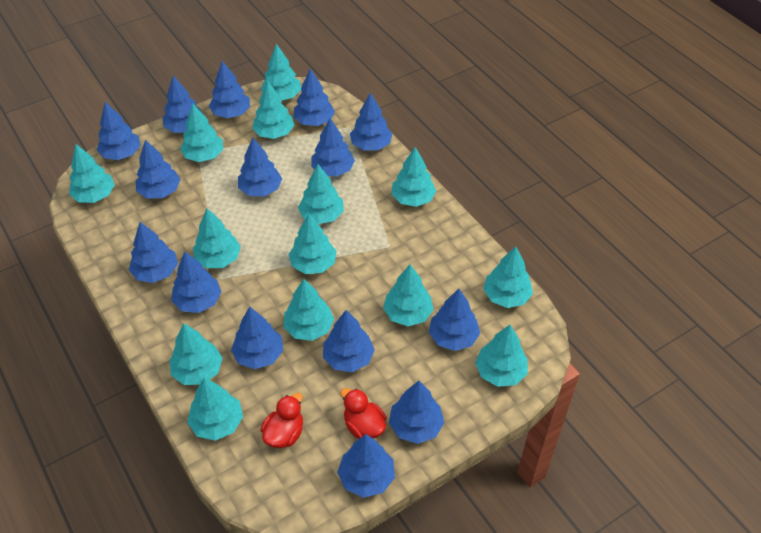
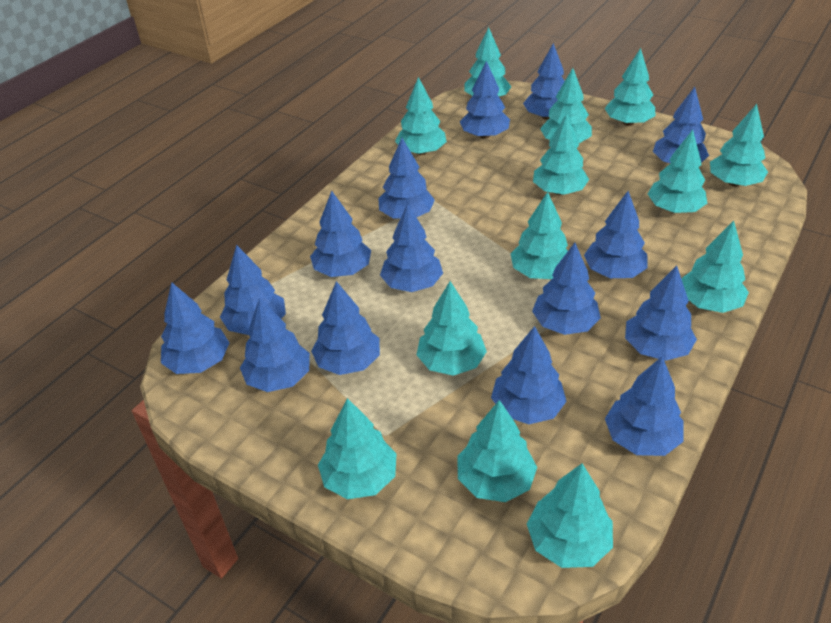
red duck: [261,393,303,448] [341,388,387,439] = 2 -> none = 0
turquoise tree: [69,144,115,203] [170,323,222,385] [180,104,223,162] [187,377,243,441] [193,208,241,268] [252,81,294,139] [261,44,301,100] [283,279,334,341] [289,214,337,274] [298,164,344,224] [383,264,434,326] [391,147,436,207] [475,325,528,387] [483,246,533,308] = 14 -> [318,398,397,499] [395,77,447,155] [416,281,487,376] [457,400,537,502] [464,27,511,96] [511,192,568,279] [527,463,613,568] [533,114,589,195] [540,68,592,143] [604,48,655,126] [648,130,707,213] [681,221,749,313] [710,104,768,186] = 13

